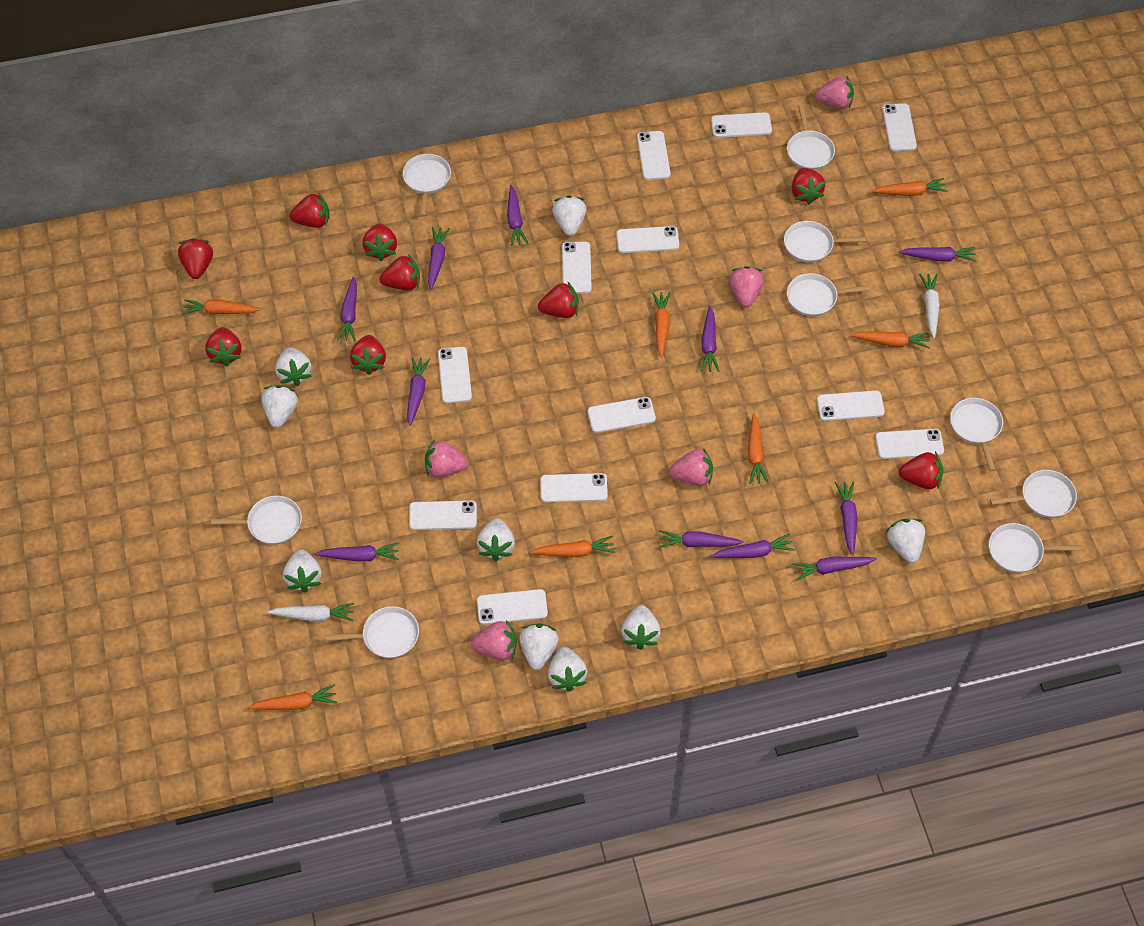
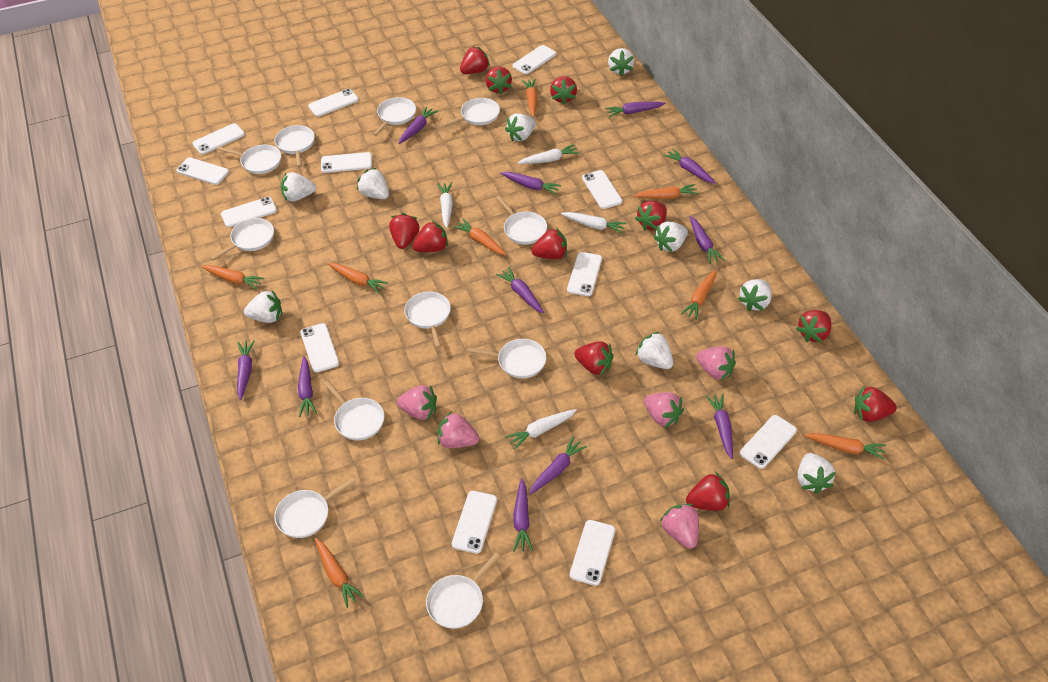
orange carrot: [182,299,261,315] [248,684,337,710] [530,536,615,557] [652,292,670,358] [748,413,769,484] [850,331,930,349] [872,178,948,196] = 7 -> [201,265,264,290] [315,538,365,608] [327,263,388,293] [453,219,506,255] [522,79,538,117] [633,184,698,199] [681,269,716,320] [804,433,886,460] = 8
red strawberry: [178,238,213,279] [205,327,242,366] [289,192,329,228] [350,335,386,375] [363,223,397,261] [379,254,420,290] [538,281,579,318] [792,168,825,204] [898,452,943,489] = 9 -> [389,213,419,249] [412,220,448,252] [460,46,490,74] [486,67,512,95] [531,228,567,259] [550,76,577,105] [574,341,614,376] [635,201,667,231] [686,472,730,511] [796,310,831,343] [854,385,897,422] = 11
white carrot: [268,603,354,621] [919,274,940,338] = 2 -> [437,182,453,228] [505,409,577,450] [518,144,579,164] [561,212,627,234] = 4
white pan: [211,496,302,544] [326,606,419,658] [403,154,451,216] [784,221,867,263] [787,104,835,170] [787,273,870,316] [950,398,1003,471] [989,523,1081,573] [990,470,1077,518] = 9 -> [210,218,274,261] [217,145,281,174] [274,478,356,538] [275,125,315,167] [324,380,384,441] [373,97,416,136] [404,292,451,348] [426,553,500,629] [441,98,500,127] [467,339,546,378] [496,195,547,244] = 11

